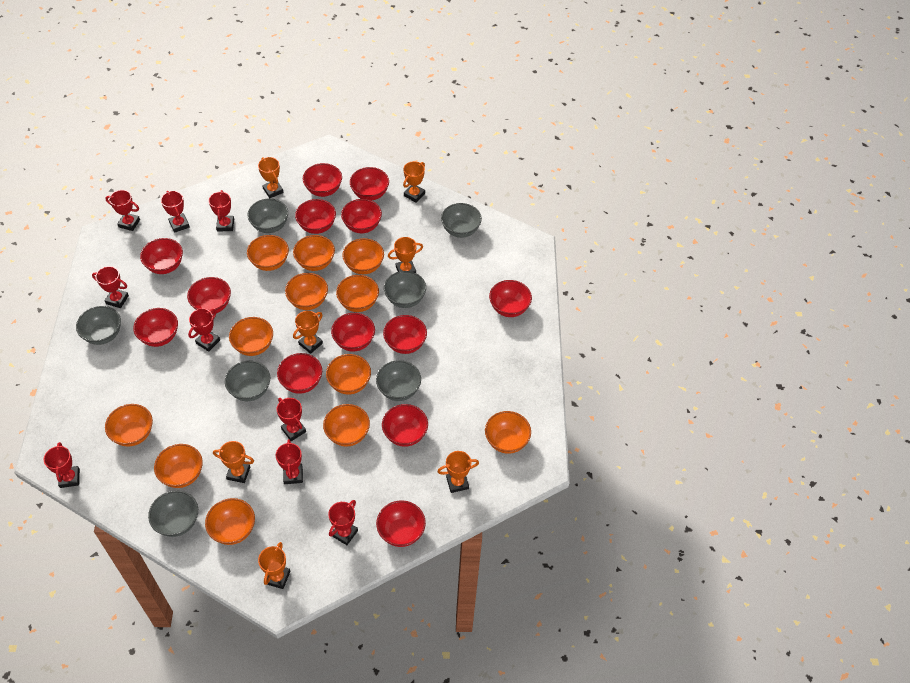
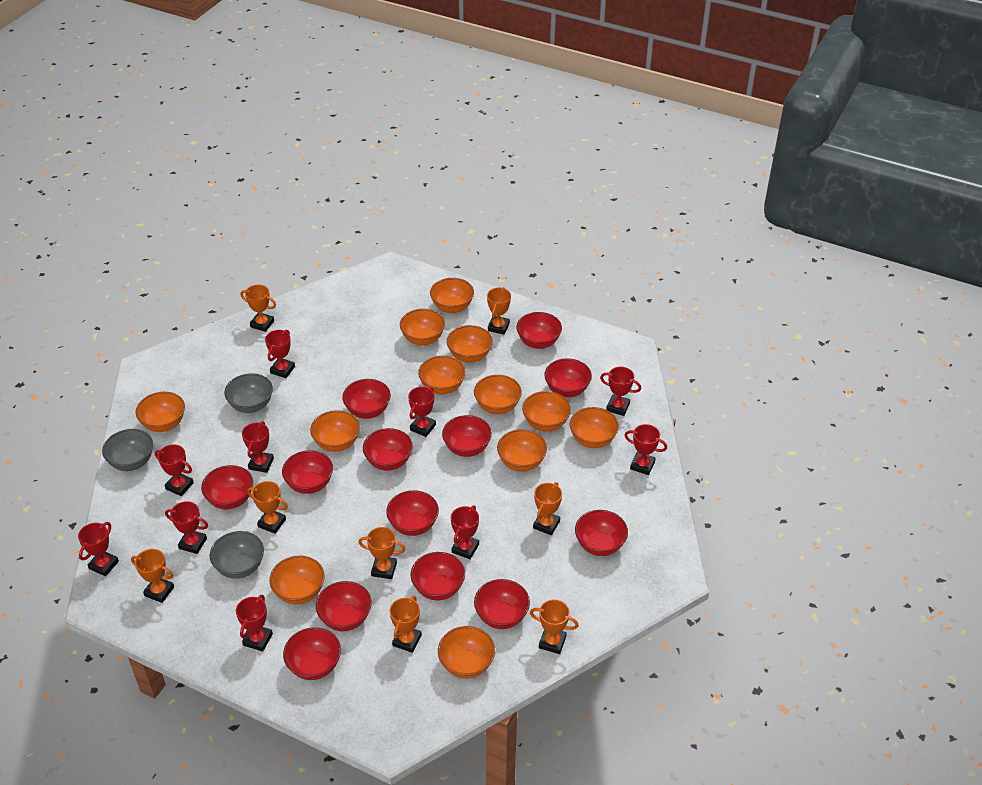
grey bowl: [76,306,121,345] [148,490,198,537] [225,361,270,401] [247,199,288,233] [376,360,421,401] [384,271,426,308] [441,203,482,238] = 7 -> [102,429,153,471] [210,531,264,579] [224,373,273,413] = 3
orange trophy: [213,441,254,483] [258,157,284,198] [258,542,290,589] [293,311,323,354] [388,237,423,273] [403,161,425,203] [437,451,479,493] = 7 -> [131,549,174,603] [241,285,276,332] [247,481,288,534] [358,527,406,579] [389,596,422,653] [487,287,511,335] [530,599,579,654] [533,482,562,535] = 8
red trophy: [44,442,80,488] [92,266,129,308] [106,190,140,231] [161,191,189,233] [188,309,220,352] [209,190,234,231] [276,439,303,484] [277,398,306,441] [328,500,358,545] = 9 -> [78,522,119,576] [155,445,194,496] [165,501,208,554] [236,595,273,652] [242,421,274,473] [265,330,295,378] [408,387,436,437] [451,505,479,559] [600,367,641,416] [625,424,667,475] = 10

